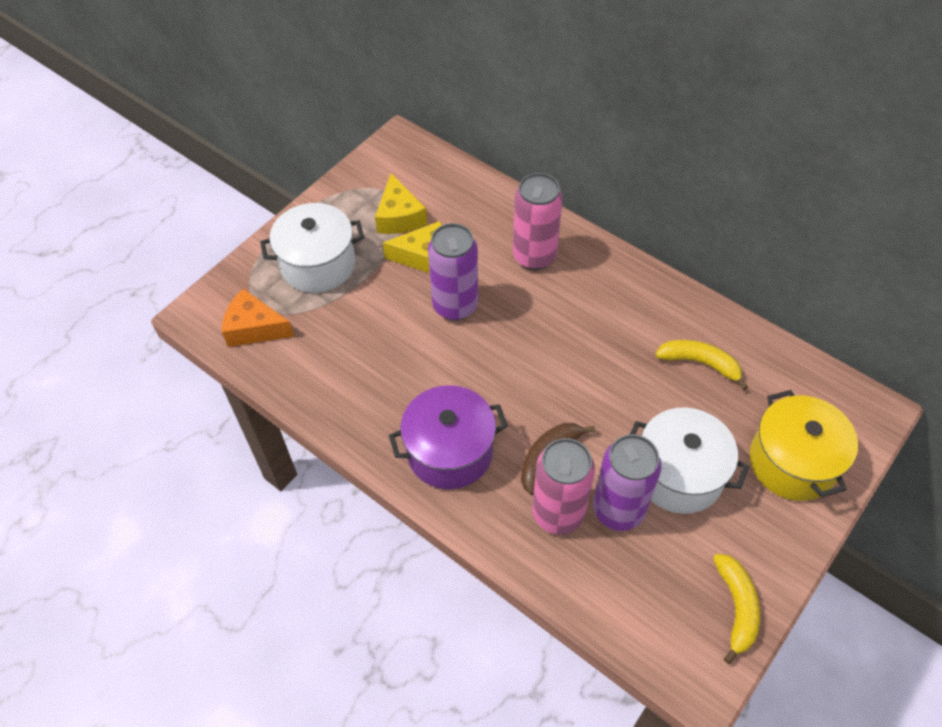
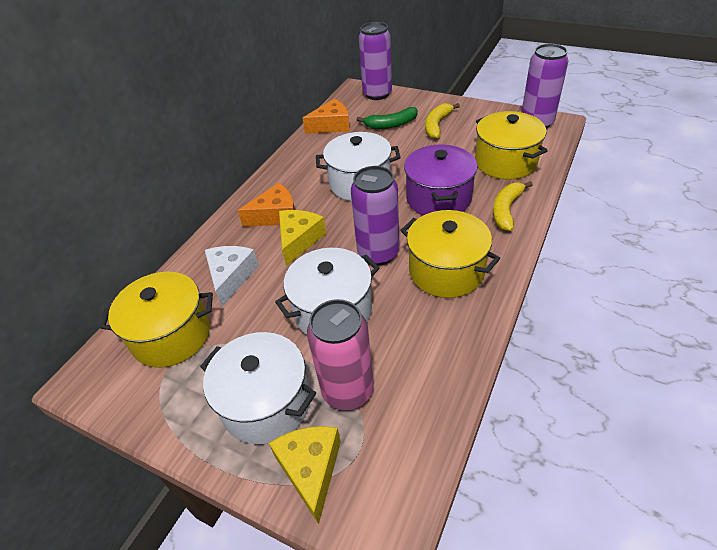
brown banana: [521,423,595,495] = 1 -> none = 0
green banana: none = 0 -> [356,107,418,129] = 1
orange cheese: [222,289,294,347] = 1 -> [237,183,295,227] [303,99,350,134] = 2
pink can: [513,173,563,270] [532,438,595,535] = 2 -> [307,299,374,410] = 1
purple can: [428,223,478,321] [593,434,662,531] = 2 -> [351,166,399,266] [359,22,392,100] [521,44,568,129] = 3
white cheese: none = 0 -> [205,246,259,307] = 1
white pot: [260,203,364,293] [630,407,749,514] = 2 -> [200,332,316,444] [275,248,379,335] [316,132,401,201] = 3
yellow pot: [749,390,858,501] = 1 -> [100,271,213,368] [401,210,500,298] [475,111,548,180] = 3

